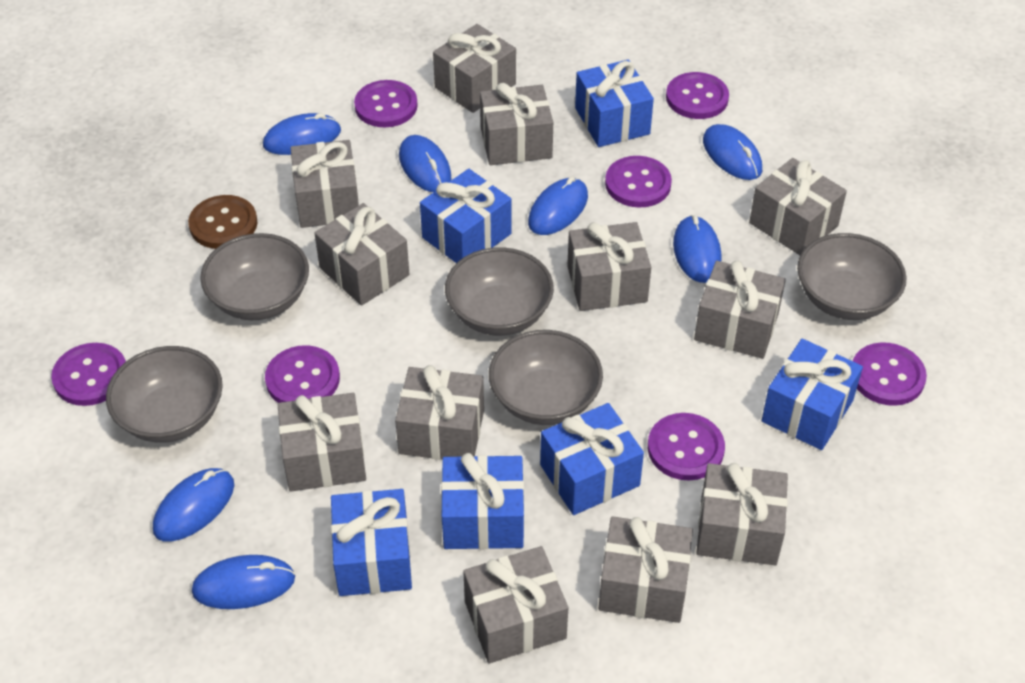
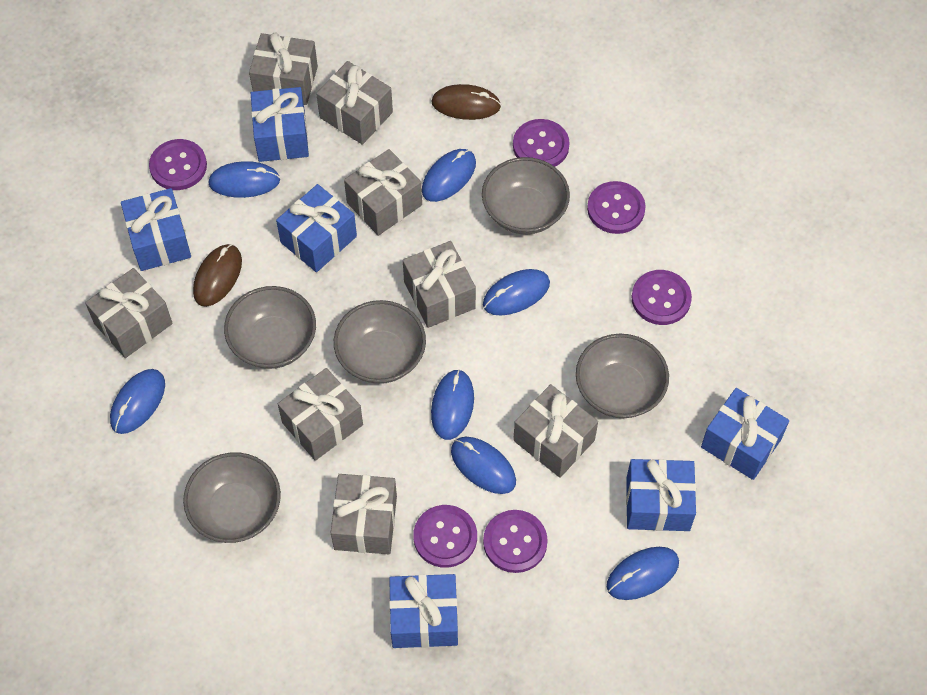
brown button: [188,195,257,249] = 1 -> none = 0
brown mouse: none = 0 -> [193,244,242,307] [431,84,501,120] = 2
grey gift: [278,393,366,492] [290,140,359,228] [314,203,410,306] [395,365,484,460] [433,24,516,113] [463,546,568,663] [480,83,553,165] [567,222,651,311] [599,516,693,623] [694,260,786,359] [697,463,788,565] [749,158,847,255] = 12 -> [85,268,173,358] [249,33,318,105] [278,368,363,461] [316,61,393,145] [331,474,397,554] [344,149,422,236] [403,241,476,328] [513,384,598,478] = 8
purple button: [51,343,126,406] [265,345,340,403] [354,80,418,127] [605,156,672,208] [648,413,725,481] [666,72,729,119] [853,342,927,406] = 7 -> [149,139,207,190] [413,505,477,568] [483,510,548,573] [513,119,570,167] [587,181,646,234] [631,270,692,325] = 6

